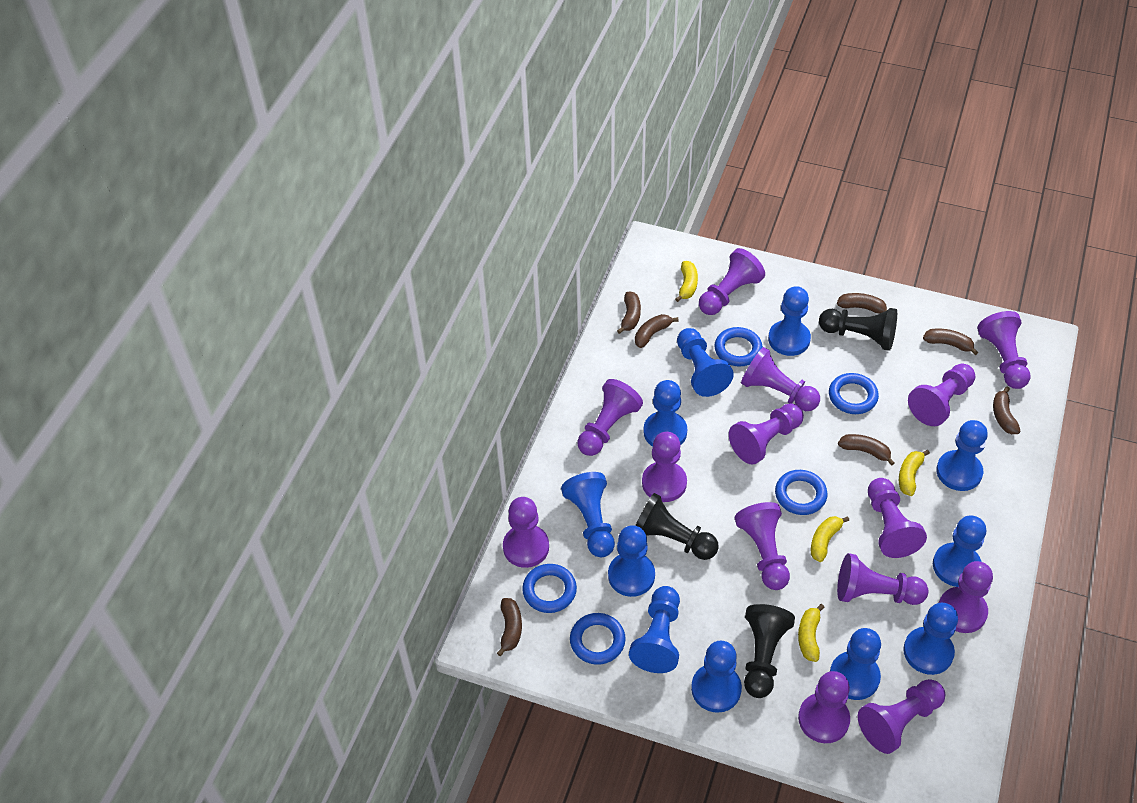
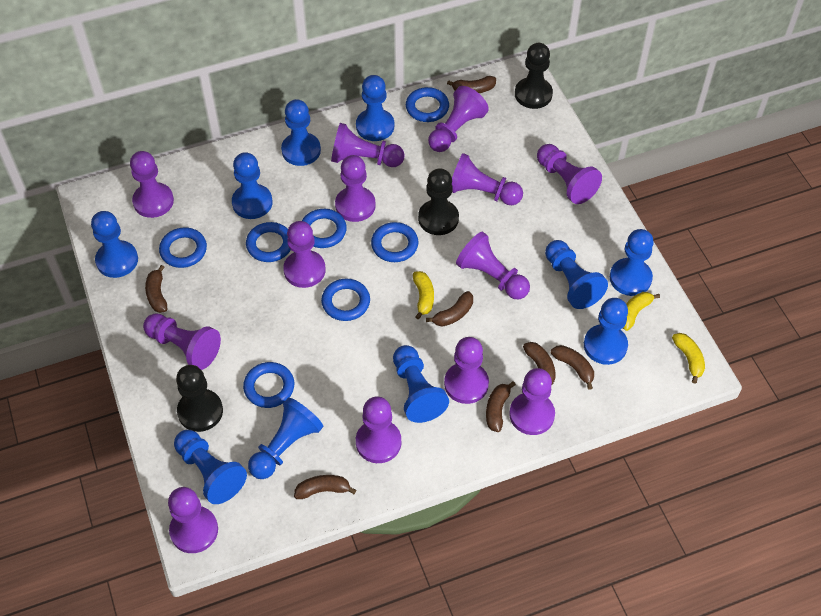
blue pawn: [561,472,615,557] [608,525,655,597] [629,586,680,673] [643,380,687,446] [677,328,734,397] [691,641,742,713] [768,286,811,356] [830,628,881,700] [903,603,958,675] [933,516,986,587] [936,420,988,491] = 11 -> [91,211,138,278] [174,430,247,504] [232,152,273,219] [248,397,323,479] [281,99,321,166] [356,75,394,141] [393,345,449,423] [545,240,608,309] [584,298,628,365] [610,229,654,296] = 10
blue ring: [522,564,577,613] [570,613,626,665] [714,327,763,367] [775,470,827,515] [829,373,879,414] = 5 -> [159,227,207,268] [243,362,294,408] [246,222,291,262] [302,209,347,248] [321,279,370,321] [371,222,418,262] [406,87,449,122] = 7
purple pawn: [503,497,549,568] [577,379,643,456] [642,432,687,502] [699,248,765,315] [729,403,804,465] [735,502,790,590] [741,347,820,411] [798,671,850,743] [837,553,929,605] [858,679,945,754] [868,478,927,558] [908,364,975,426] [939,561,993,633] [977,311,1030,389] = 14 -> [130,151,174,218] [143,313,221,370] [168,487,218,553] [283,221,326,288] [331,123,404,167] [335,155,376,222] [356,396,401,463] [428,86,489,152] [444,337,489,404] [452,153,523,205] [456,232,530,299] [509,368,555,435] [537,144,602,204] = 13
yellow banana: [675,261,698,302] [798,604,825,662] [811,516,849,562] [899,450,930,496] = 4 -> [413,271,434,319] [623,292,660,331] [672,333,705,383] = 3

